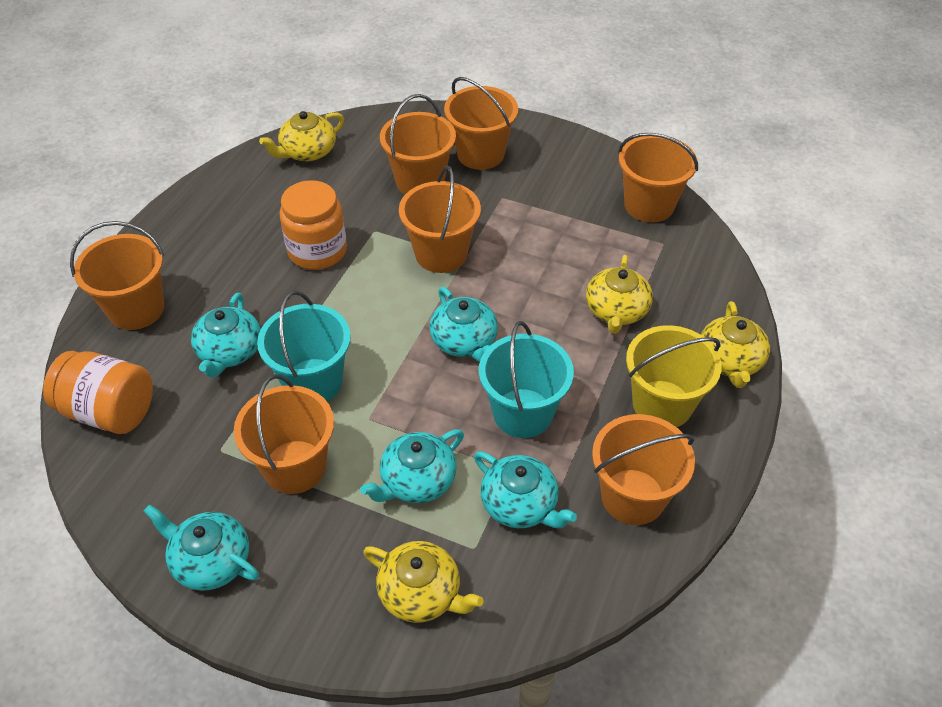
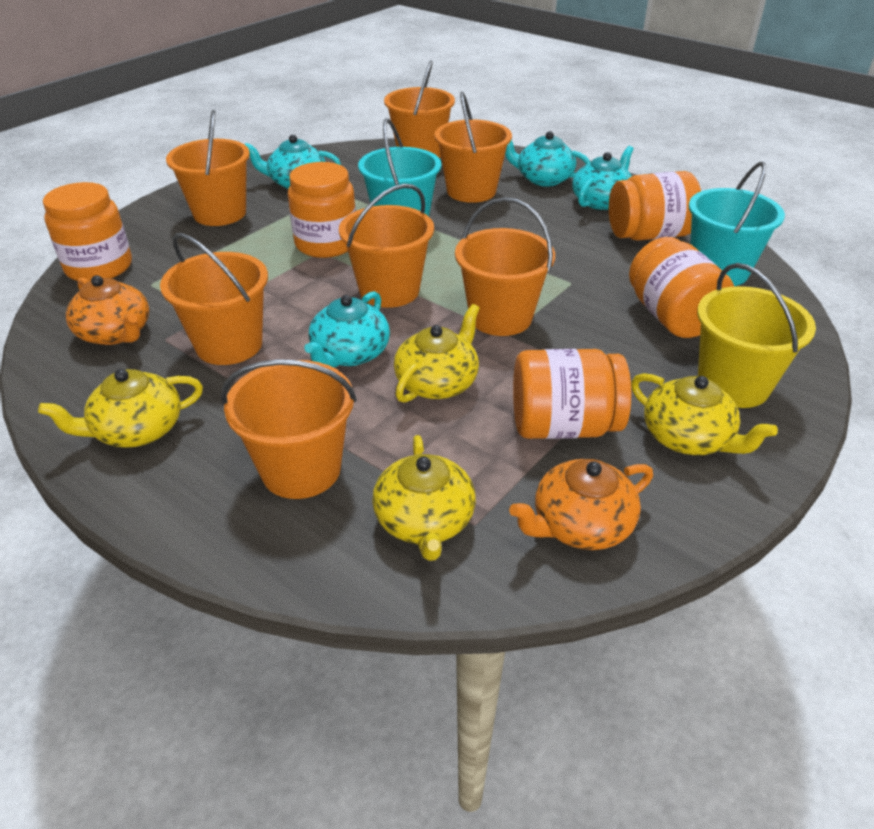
orange jar: [43,351,153,434] [280,180,347,270] = 2 -> [43,182,132,281] [288,162,356,258] [513,349,631,439] [609,171,701,241] [629,237,734,338] = 5
orange teapot: none = 0 -> [66,275,149,345] [509,459,653,550] = 2
turquoise teapot: [144,504,259,591] [191,293,261,378] [360,429,464,503] [429,287,498,362] [474,451,577,528] = 5 -> [245,135,341,189] [304,291,390,368] [505,131,590,187] [572,146,634,210] = 4

